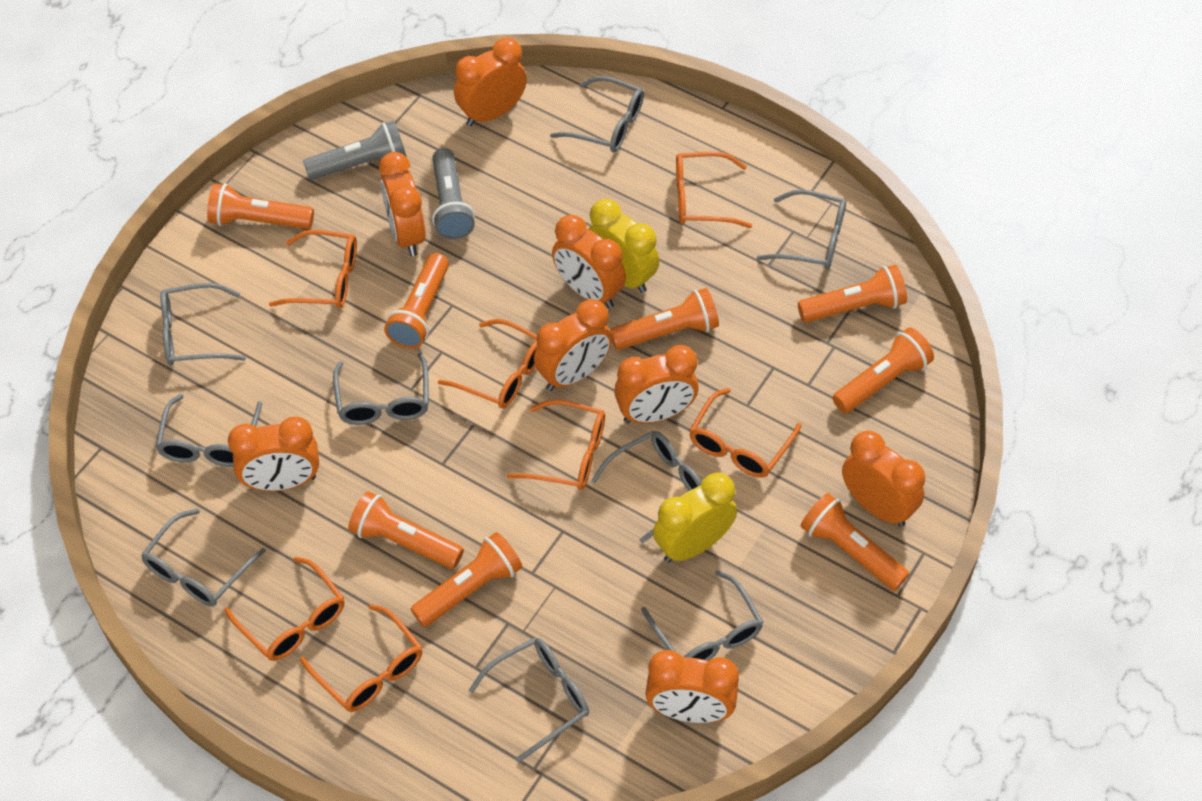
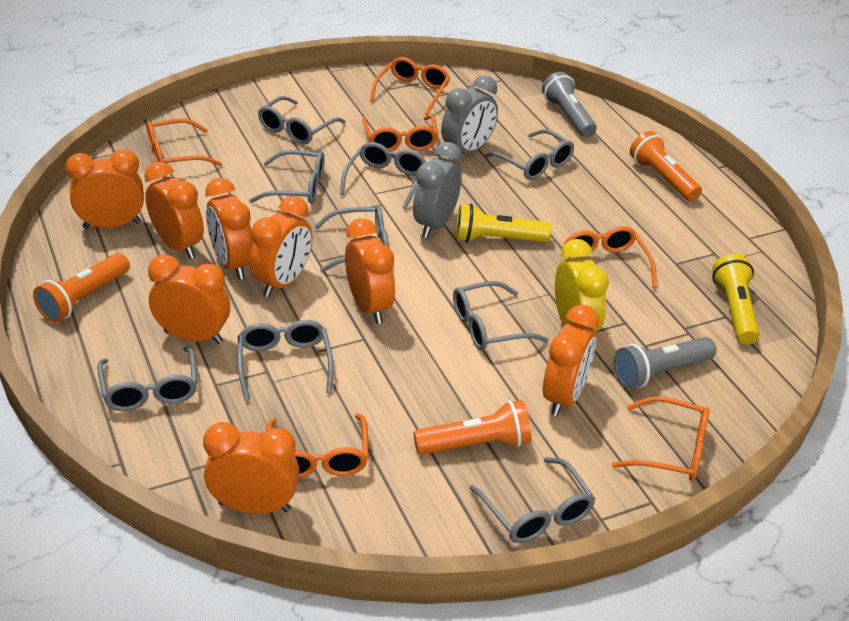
grey clock: none = 0 -> [413,142,462,238] [441,75,498,160] = 2
orange flashlight: [207,183,314,229] [348,491,464,569] [384,253,449,349] [411,532,522,627] [610,288,719,350] [798,265,907,323] [801,493,909,591] [833,327,934,413] = 8 -> [33,253,130,323] [413,400,531,455] [630,131,702,201] = 3
orange glasses: [224,557,344,661] [269,230,357,309] [300,604,422,712] [438,319,538,409] [507,399,605,490] [676,151,752,228] [689,388,801,478] = 7 -> [146,119,222,166] [266,414,368,479] [362,114,438,152] [370,57,450,115] [564,226,657,288] [612,396,709,481] = 6
yellow clock: [589,199,659,293] [653,473,737,563] = 2 -> [555,239,609,332] = 1
yellow flashlight: none = 0 -> [456,204,551,243] [712,254,760,345] = 2

